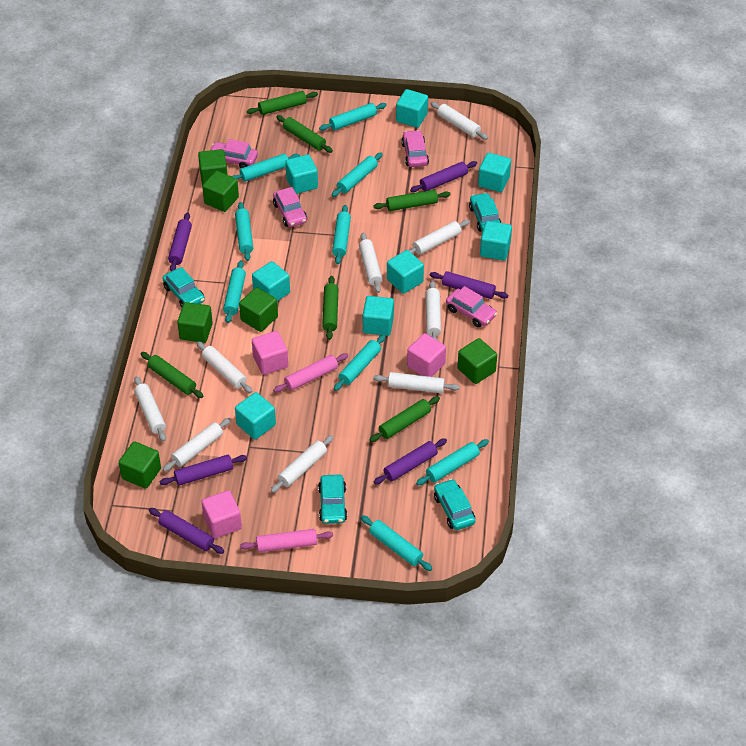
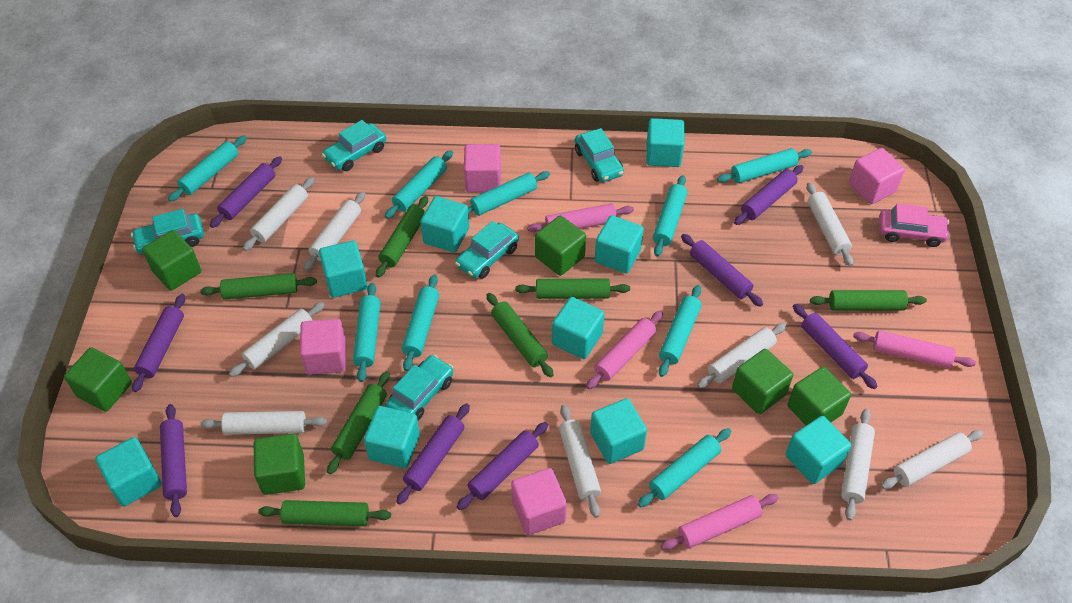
green rolling pin: [141,352,204,398] [247,91,318,115] [276,115,333,153] [322,276,339,340] [369,396,440,442] [373,190,451,211] = 6 -> [200,273,317,300] [259,500,391,526] [327,371,390,474] [376,196,428,278] [487,293,554,377] [515,278,630,299] [810,290,927,311] = 7
pink car: [211,139,258,168] [273,187,307,227] [401,130,429,167] [446,286,497,327] = 4 -> [879,203,951,247] = 1
pink cube: [202,490,242,538] [252,331,288,375] [407,333,446,377] = 3 -> [300,319,346,375] [464,144,501,192] [511,468,567,535] [849,148,905,204] = 4
pink rolling pin: [240,529,333,552] [273,353,348,392] = 2 -> [527,203,634,232] [586,311,663,389] [661,494,779,550] [853,330,976,368] = 4
purple rolling pin: [149,508,224,554] [160,455,247,486] [168,213,192,271] [374,438,447,484] [410,161,477,192] [430,271,508,299] = 6 -> [132,294,185,392] [160,404,187,517] [210,156,282,228] [397,403,470,505] [457,422,548,510] [681,234,763,307] [734,165,804,225] [793,304,878,389] = 8
turquoise car: [162,267,205,307] [318,474,347,524] [434,479,475,530] [469,193,502,232] = 4 -> [131,209,204,254] [322,120,386,171] [386,355,453,421] [455,221,519,279] [575,128,624,182] = 5
turquoise cube: [235,392,276,440] [252,261,290,301] [285,154,318,194] [363,296,394,336] [387,250,424,294] [396,89,428,128] [478,153,511,192] [480,221,512,261] = 8 -> [95,437,162,506] [319,240,368,298] [364,406,420,468] [420,196,469,253] [552,297,604,359] [590,398,647,464] [595,215,644,274] [646,118,684,167] [786,416,851,484] = 9

